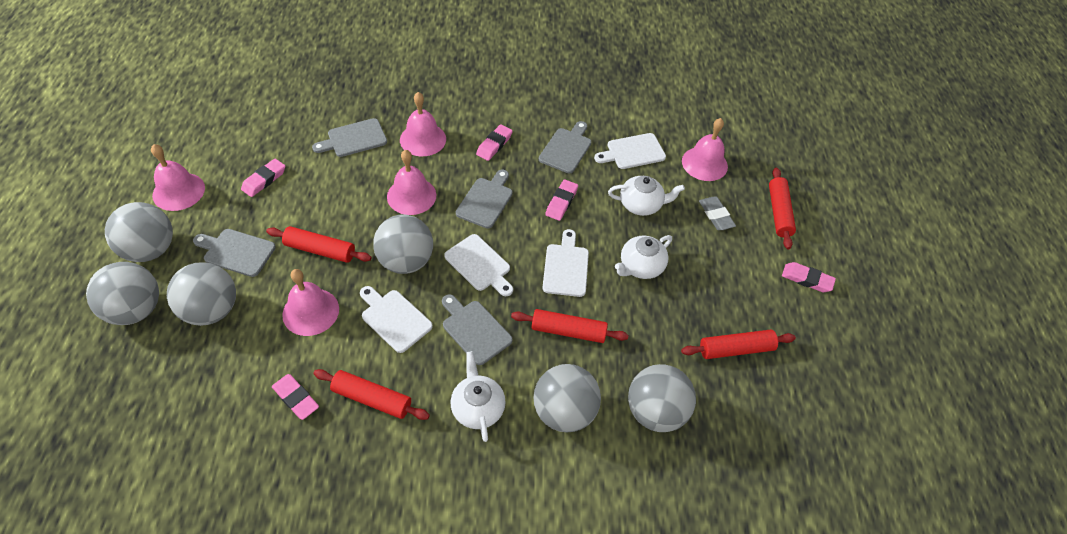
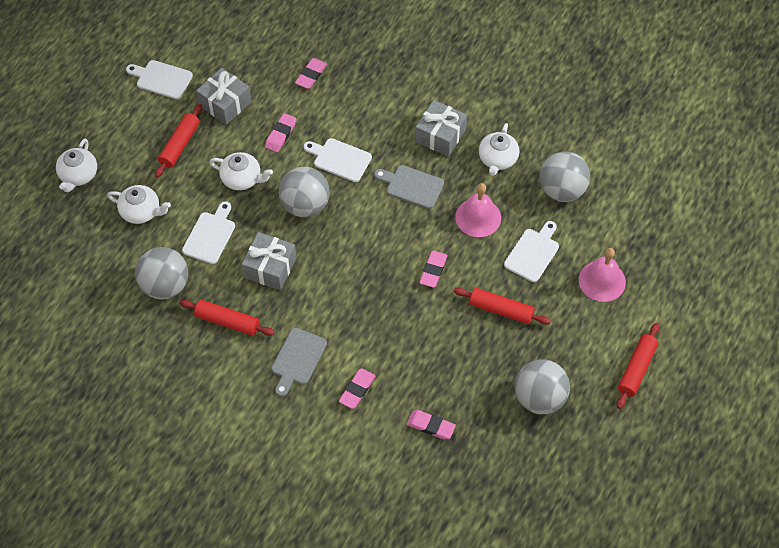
grey ball: [86,262,159,325] [105,202,173,262] [167,262,236,326] [373,214,433,274] [533,364,601,432] [628,364,696,432] = 6 -> [135,247,188,300] [279,167,330,217] [515,359,570,414] [540,151,590,202] = 4
grey cutting board: [193,229,276,277] [312,118,387,157] [442,294,513,365] [456,169,513,229] [539,121,591,173] = 5 -> [271,328,327,397] [374,165,444,209] = 2
grey eraser: [699,196,736,230] = 1 -> none = 0
grey gift: none = 0 -> [196,68,251,125] [242,232,296,290] [415,100,467,157] = 3
pink bell: [151,144,205,211] [282,269,339,336] [387,150,436,215] [400,92,446,156] [682,118,728,181] = 5 -> [455,183,501,237] [579,248,626,302] = 2
red rolling pin: [266,226,372,263] [313,369,430,420] [511,309,628,343] [681,330,796,359] [769,168,796,249] = 5 -> [155,104,202,178] [180,299,275,336] [454,287,551,325] [617,323,659,409] = 4
white teapot: [450,351,506,442] [608,176,685,216] [615,235,672,279] = 3 -> [56,139,97,192] [107,185,171,224] [209,152,273,190] [479,123,519,176] = 4

